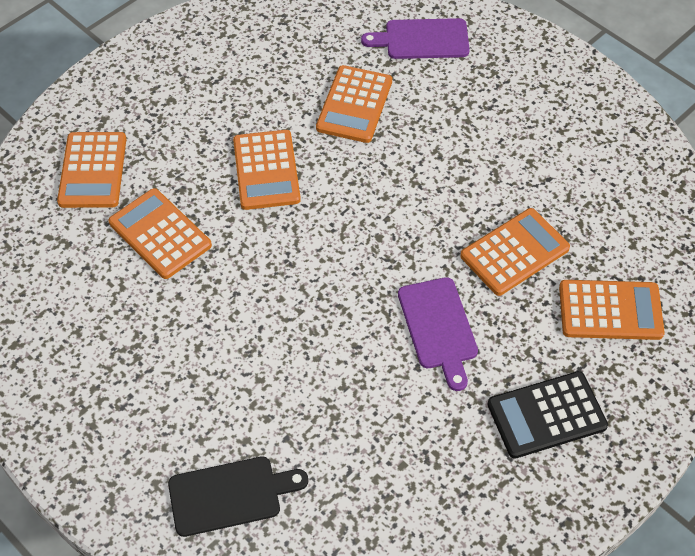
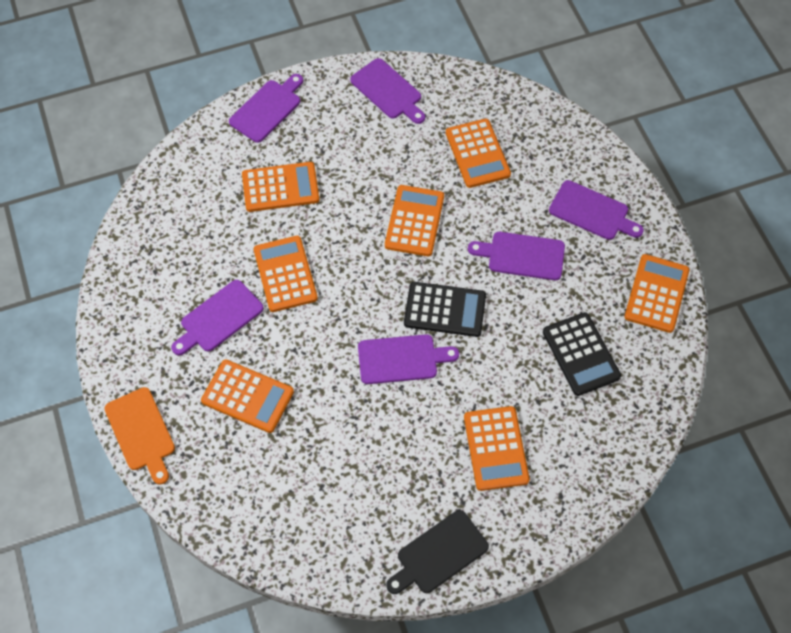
black calculator: [487,371,608,459] = 1 -> [404,282,486,337] [543,312,621,396] = 2
orange calculator: [57,132,126,208] [108,188,212,279] [233,130,301,210] [316,65,392,143] [460,208,570,296] [559,280,665,340] = 6 -> [201,360,294,433] [242,162,320,212] [254,236,318,312] [385,185,444,256] [446,119,511,188] [464,406,530,491] [624,254,690,333] = 7
orange cutting board: none = 0 -> [104,387,175,485] = 1
purple cutting board: [361,18,470,59] [398,277,478,391] = 2 -> [171,280,264,355] [229,74,303,143] [350,58,425,124] [358,334,459,384] [468,232,565,280] [549,180,644,240] = 6

